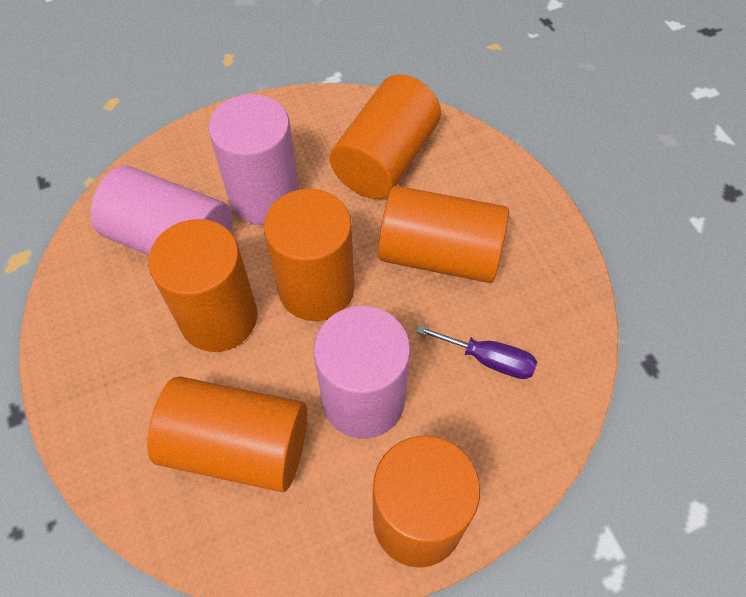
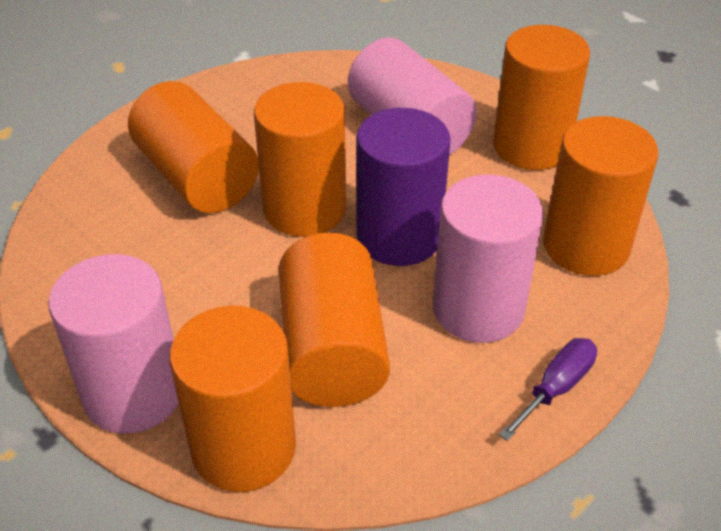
purple cylinder: none = 0 -> [356,108,451,266] = 1

